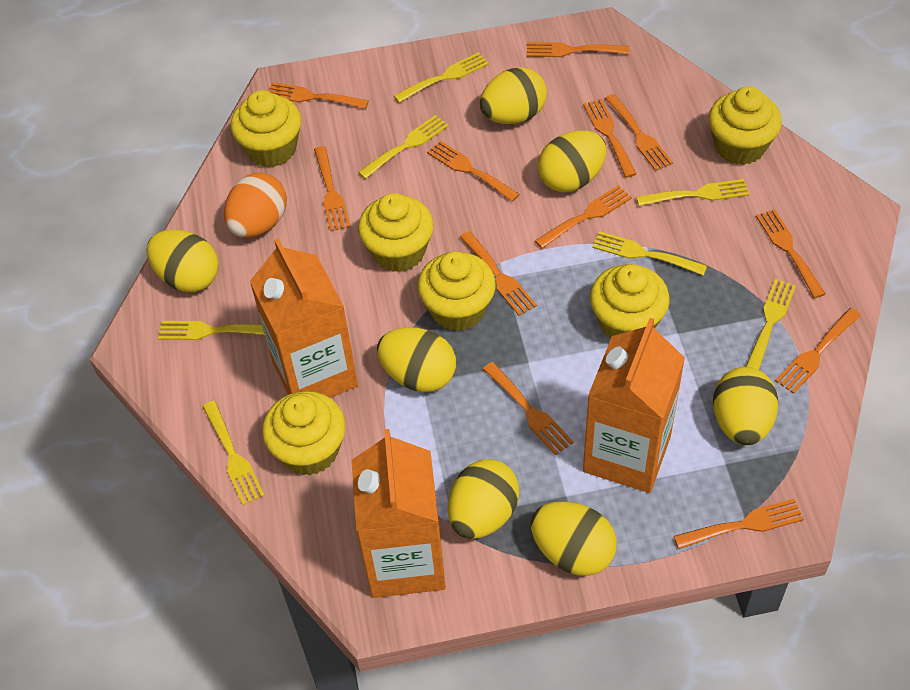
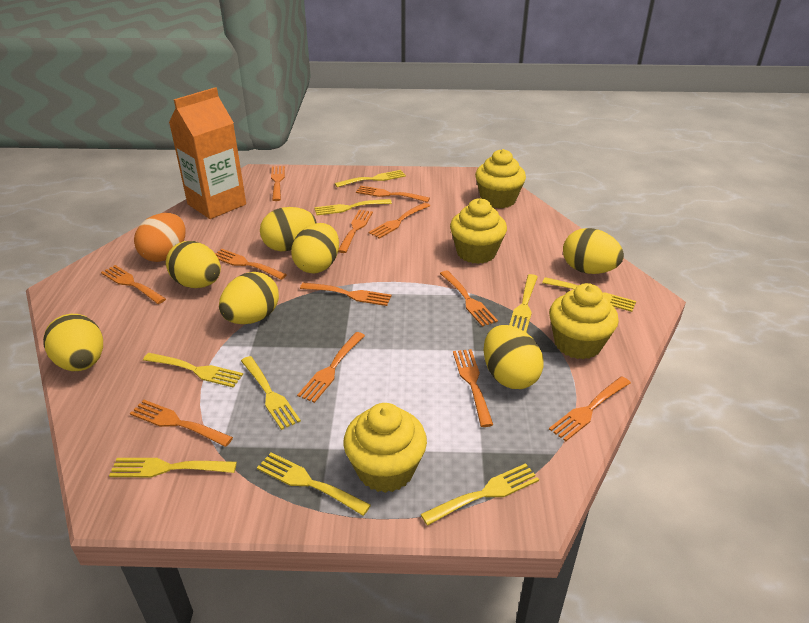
orange carton: [250,238,358,398] [351,429,446,598] [583,318,685,493] = 3 -> [169,87,246,219] = 1
yellow cupcake: [230,90,301,167] [262,391,345,476] [358,193,433,272] [418,251,496,332] [590,264,669,338] [709,86,782,165] = 6 -> [343,403,427,493] [450,198,507,264] [475,149,526,208] [549,283,619,359] = 4
yellow fork: [158,321,265,340] [202,401,265,505] [358,115,449,179] [394,52,489,103] [592,231,707,276] [636,179,749,206] [746,279,796,370] = 7 -> [109,458,237,478] [143,353,243,388] [241,356,301,430] [257,452,371,516] [314,199,392,216] [335,170,406,187] [421,463,539,526] [509,274,538,332] [542,277,636,312] = 9

